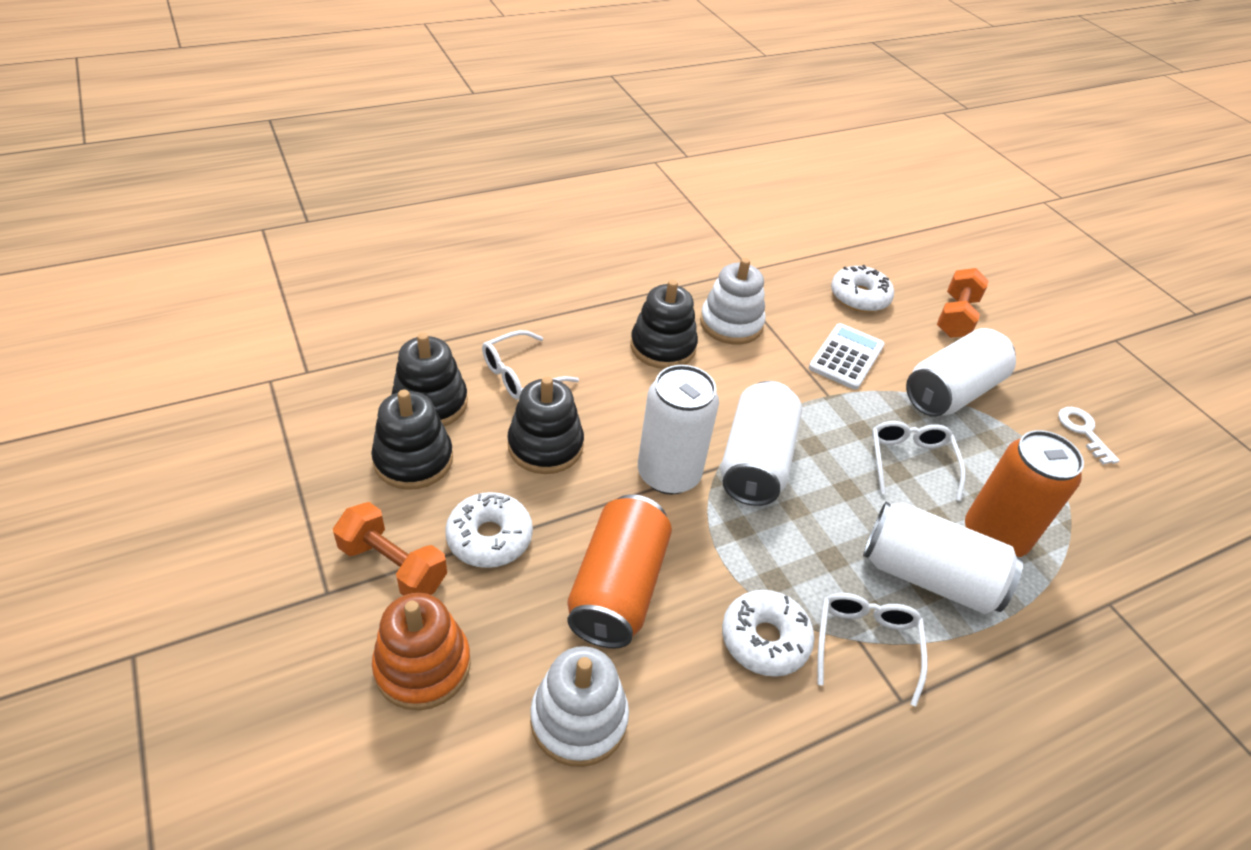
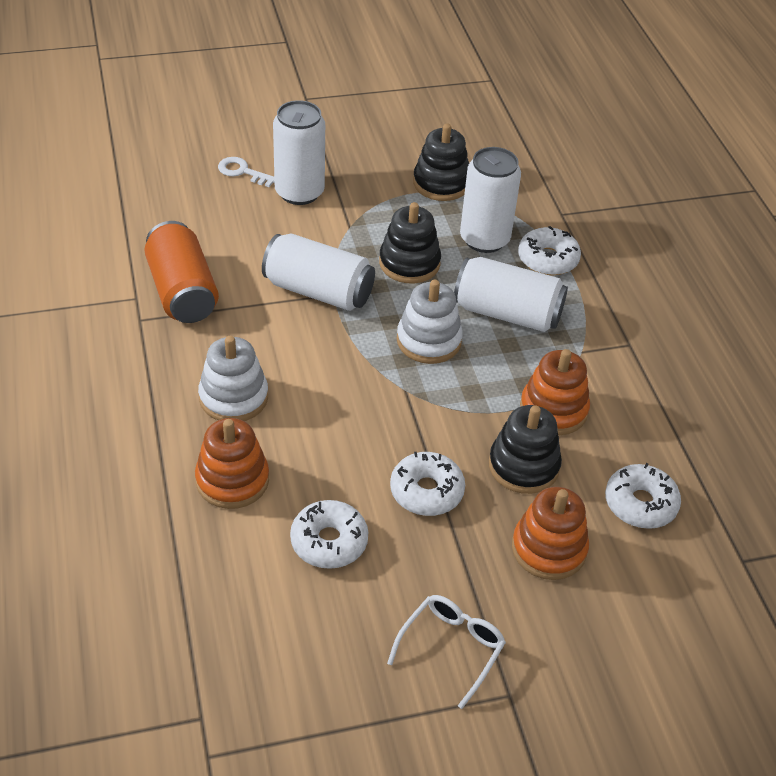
black stacking toy: [371,389,453,490] [391,333,468,426] [507,377,584,474] [630,280,698,369] = 4 -> [379,202,441,283] [413,123,469,201] [489,405,562,494] = 3
orange can: [567,494,672,649] [965,430,1084,557] = 2 -> [145,221,219,323] = 1
orange dumbbell: [333,502,447,596] [937,268,988,338] = 2 -> none = 0
orange stacking toy: [372,593,471,710] = 1 -> [195,418,269,509] [512,487,589,580] [520,349,590,435] = 3
white calculator: [809,323,884,390] = 1 -> none = 0
white donut: [445,492,533,568] [722,590,815,677] [831,265,894,312] = 3 -> [290,500,368,569] [390,452,465,516] [518,226,581,275] [605,463,681,529] = 4
white glasses: [482,330,579,400] [817,593,927,707] [872,421,965,501] = 3 -> [387,595,506,709] = 1

